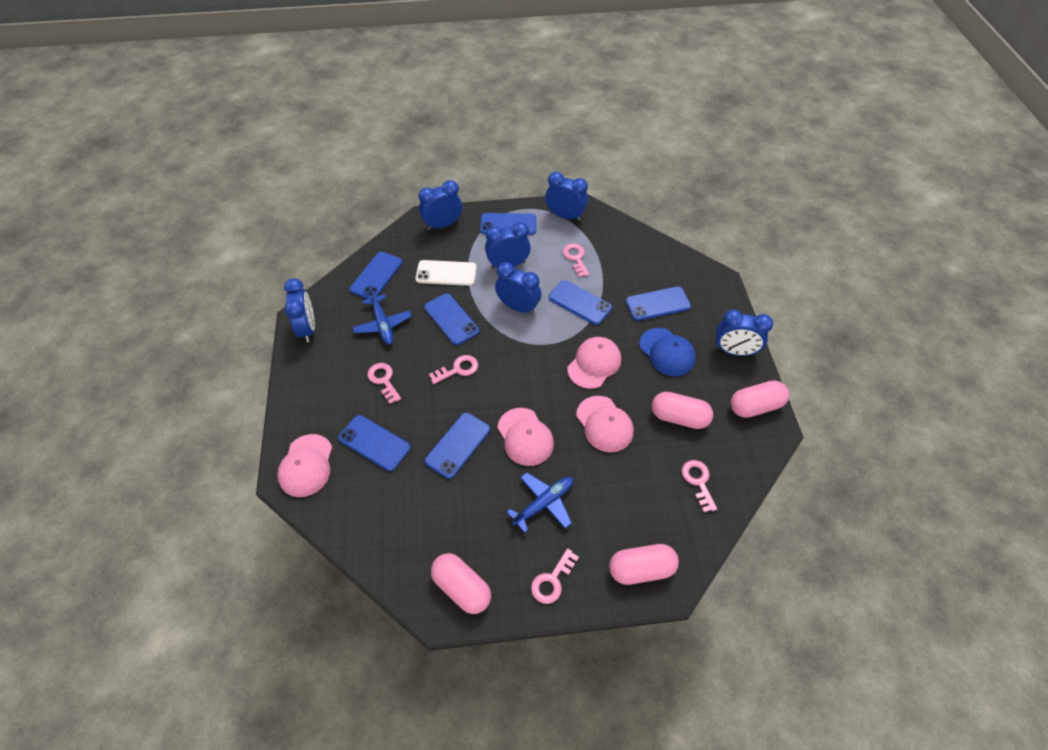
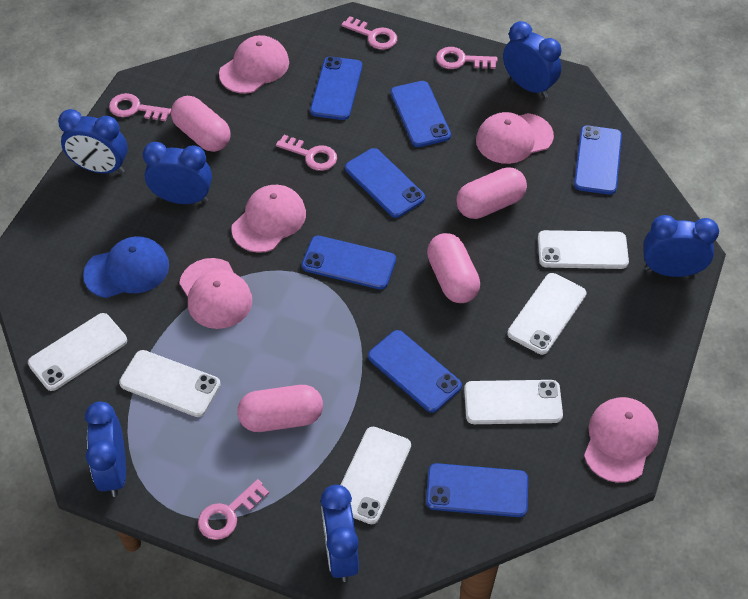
blue plane: [352,288,412,345] [507,473,573,533] = 2 -> none = 0
pink cap: [277,434,332,497] [497,408,554,466] [567,337,621,389] [576,396,634,452] = 4 -> [179,258,252,329] [219,35,289,94] [231,185,306,253] [476,112,554,164] [584,397,659,483] = 5
white phone: [416,260,477,286] = 1 -> [28,313,127,391] [119,350,221,417] [341,427,411,524] [464,380,563,424] [507,273,587,355] [538,230,629,269] = 6

